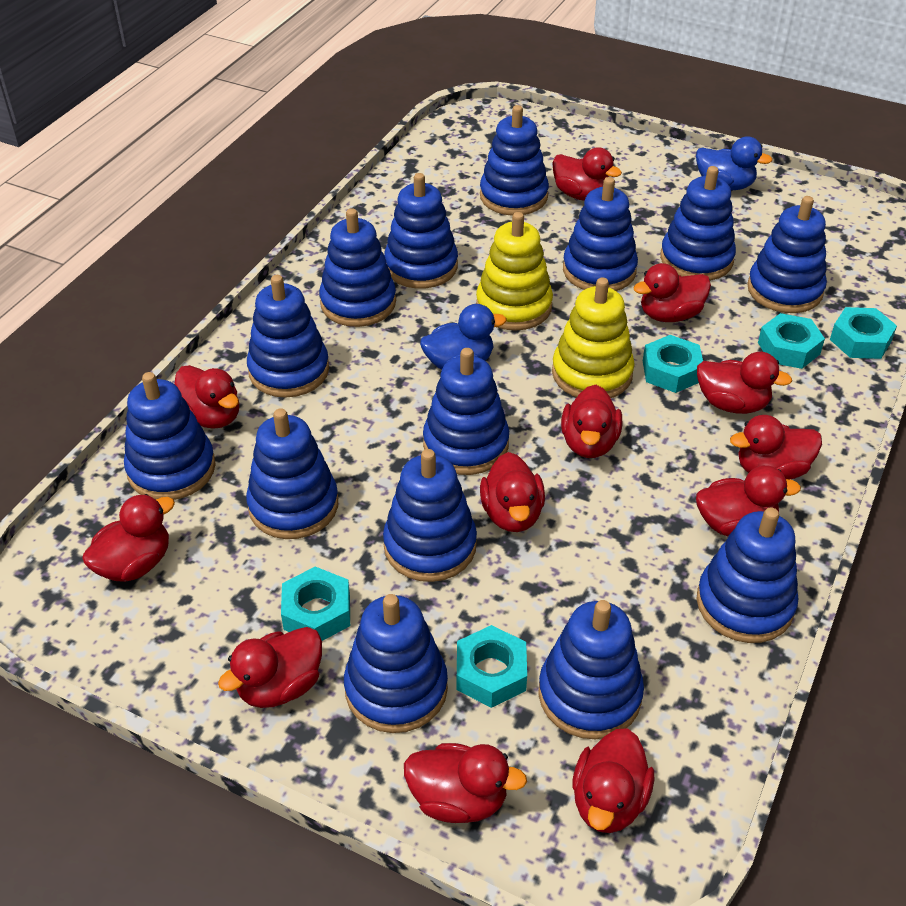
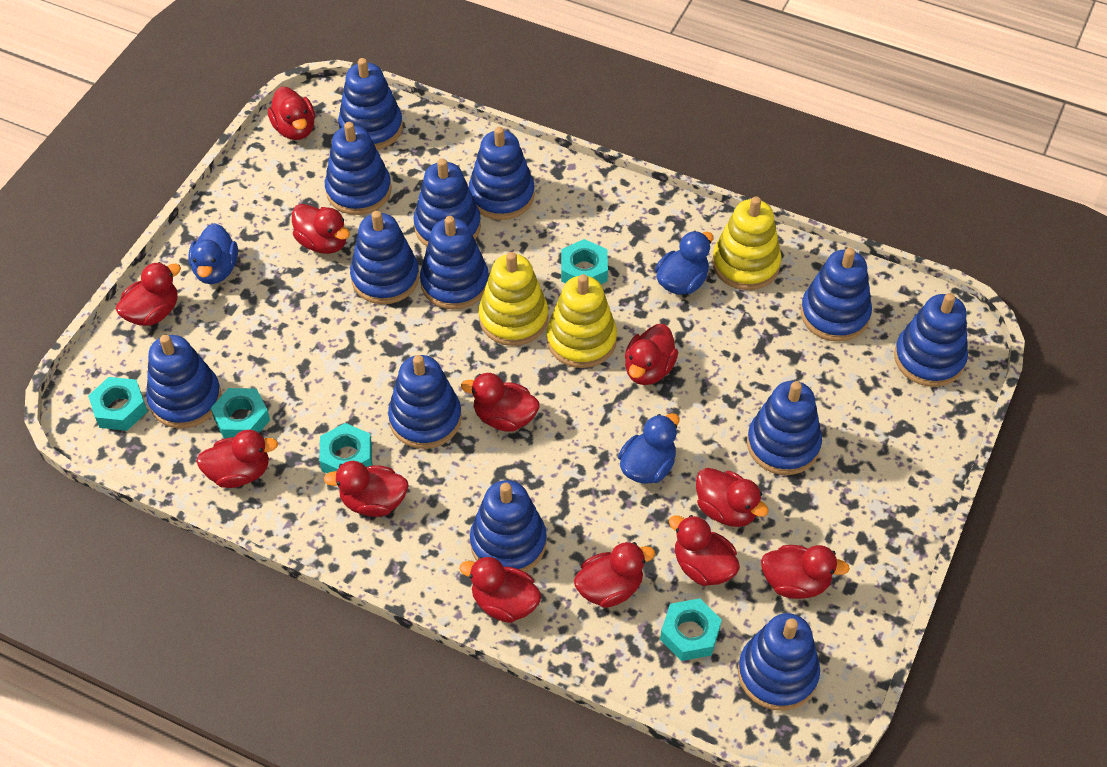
blue duck: [420,304,506,370] [696,136,772,191] = 2 -> [188,223,238,284] [618,413,680,484] [655,231,714,295] = 3
blue stacking toy: [124,372,216,500] [246,408,338,539] [247,275,329,398] [319,208,396,327] [344,594,448,733] [383,449,477,582] [384,173,458,289] [423,348,509,475] [480,105,549,216] [538,600,644,739] [563,177,638,291] [660,166,736,281] [696,507,798,643] [747,196,827,313] = 14 -> [146,335,222,428] [325,122,392,215] [338,58,403,150] [350,211,419,304] [388,355,462,449] [414,158,481,247] [420,216,489,310] [469,127,535,220] [470,480,547,572] [738,613,820,711] [747,381,822,475] [801,248,872,342] [894,293,968,387] = 13
yellow stacking toy: [476,212,553,331] [552,278,635,398] = 2 -> [479,252,548,346] [547,274,617,368] [712,197,781,290] = 3

